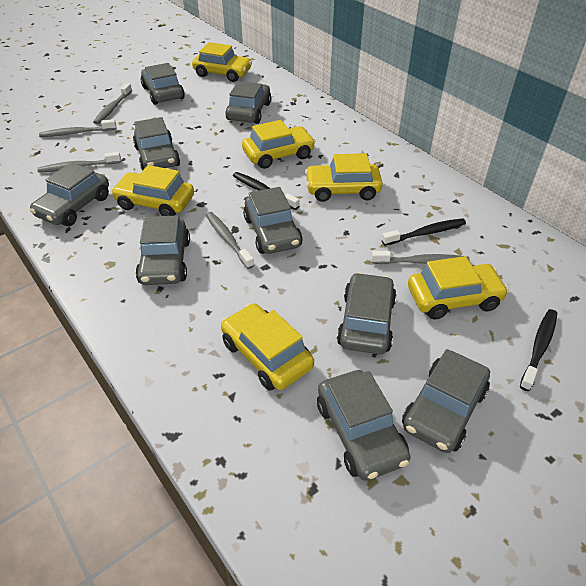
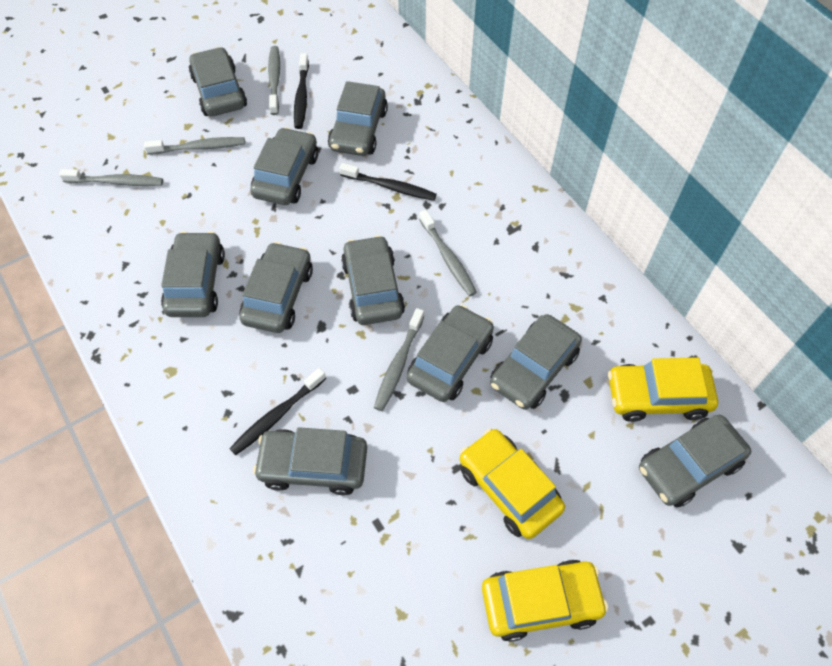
grey car: [30,162,109,226] [133,117,180,171] [136,215,190,285] [141,63,185,105] [226,81,271,124] [243,187,303,254] [317,370,410,481] [337,272,397,354] [402,349,490,453] = 9 -> [161,231,225,317] [189,47,247,116] [239,242,313,333] [250,127,318,205] [253,427,367,495] [328,81,388,156] [341,235,405,325] [407,305,494,402] [490,314,582,410] [639,415,751,508] = 10
yellow car: [111,165,194,216] [192,42,252,82] [221,303,314,391] [242,120,315,169] [305,153,383,202] [408,256,509,319] = 6 -> [460,428,565,539] [482,560,608,642] [608,357,718,422] = 3

